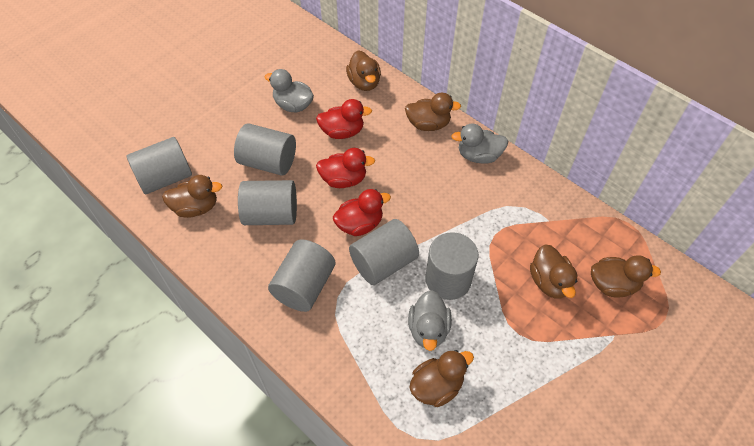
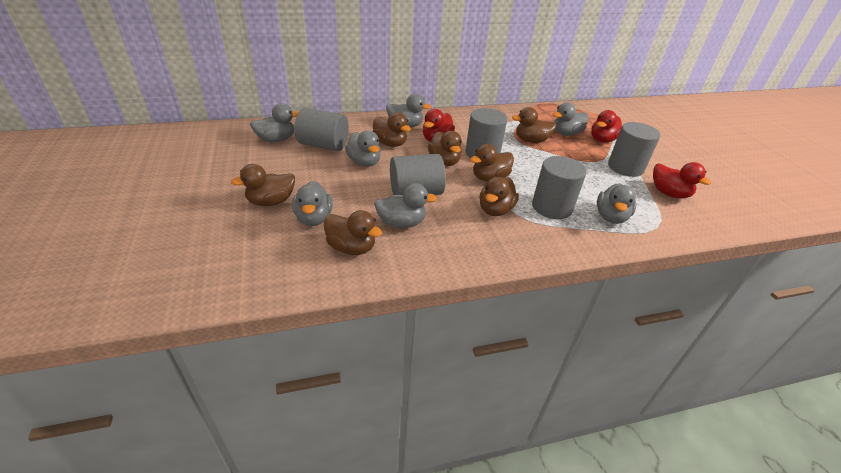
brown duck: [162,175,222,218] [346,50,381,91] [405,93,461,131] [410,350,474,407] [530,245,577,299] [591,255,661,297] = 6 -> [231,164,295,206] [324,210,382,255] [373,112,411,147] [428,131,462,166] [470,144,514,181] [479,177,519,216] [512,107,556,143] = 7
grey cylinder: [126,137,192,194] [234,123,296,175] [238,180,297,225] [268,239,336,312] [349,219,419,285] [425,232,478,300] = 6 -> [294,108,349,151] [390,154,446,195] [465,108,507,158] [532,156,587,219] [608,122,661,177] = 5
grey duck: [265,69,314,113] [408,290,452,351] [451,124,508,164] = 3 -> [250,103,299,142] [292,181,333,226] [345,130,381,167] [374,183,437,228] [386,94,431,128] [552,102,589,136] [597,183,636,224] = 7

